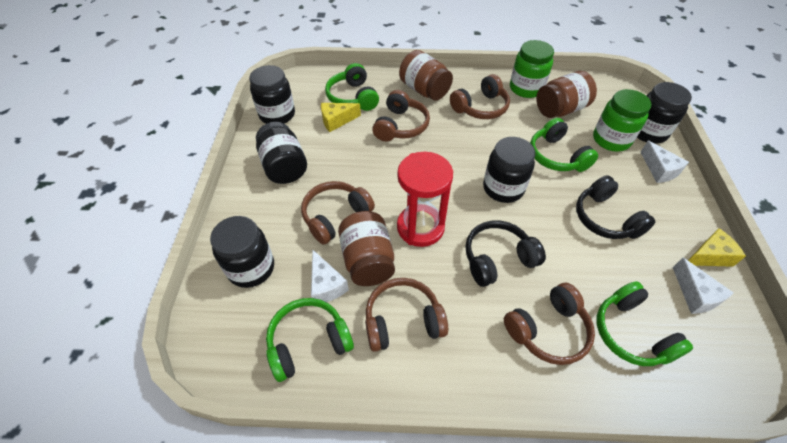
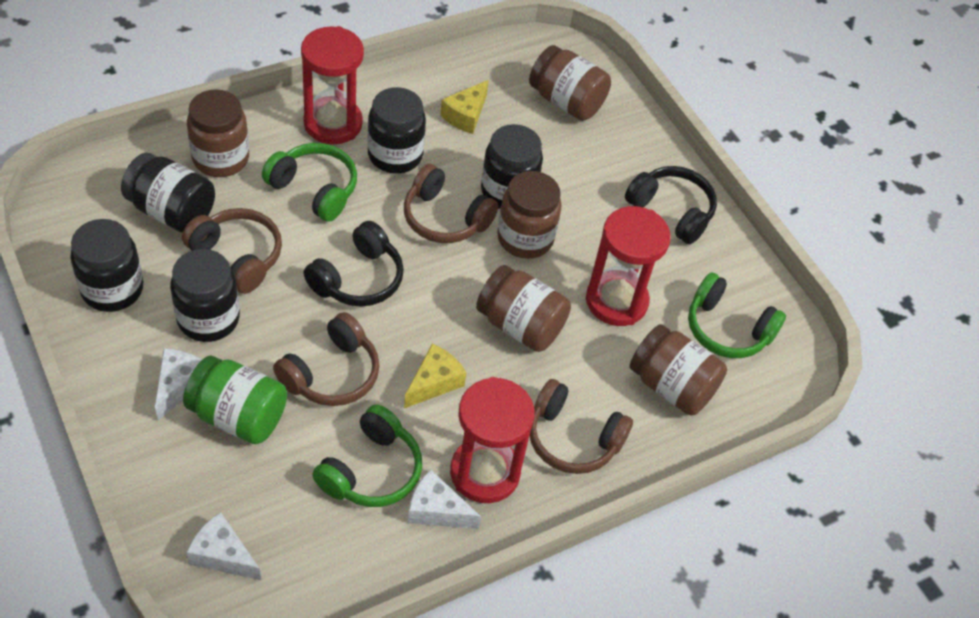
brown headphones: [301,181,375,245] [365,278,448,352] [372,90,430,142] [450,74,510,119] [504,283,595,365] = 5 -> [182,208,282,294] [273,312,379,406] [404,164,498,243] [529,379,633,474] = 4
brown jar: [338,211,395,286] [399,50,453,100] [536,71,597,118] = 3 -> [187,89,249,177] [476,265,571,352] [497,171,561,259] [529,45,611,121] [630,324,727,415] = 5
green headphones: [266,298,354,382] [325,63,379,111] [530,118,598,172] [597,281,693,366] = 4 -> [262,143,357,222] [312,404,422,507] [688,272,786,358] = 3
green jar: [510,40,554,98] [593,89,652,152] = 2 -> [183,356,287,444] = 1
red hourglass: [397,152,453,247] = 1 -> [301,26,364,144] [450,377,535,503] [586,206,671,326] = 3

